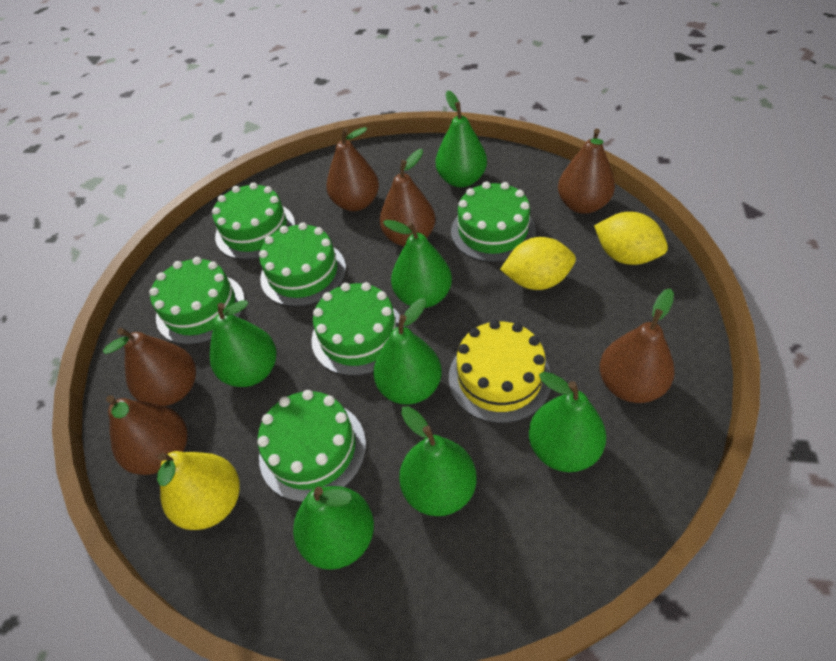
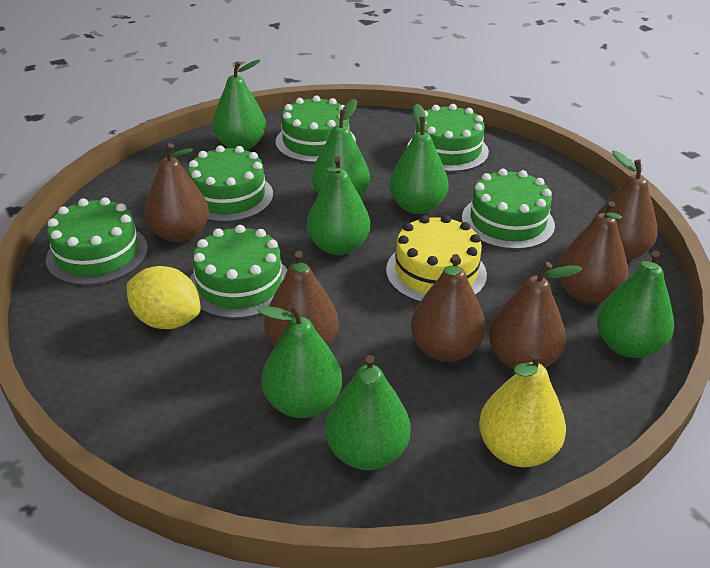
yellow lemon: [500,237,576,290] [594,212,668,265] = 2 -> [127,266,201,329] = 1

